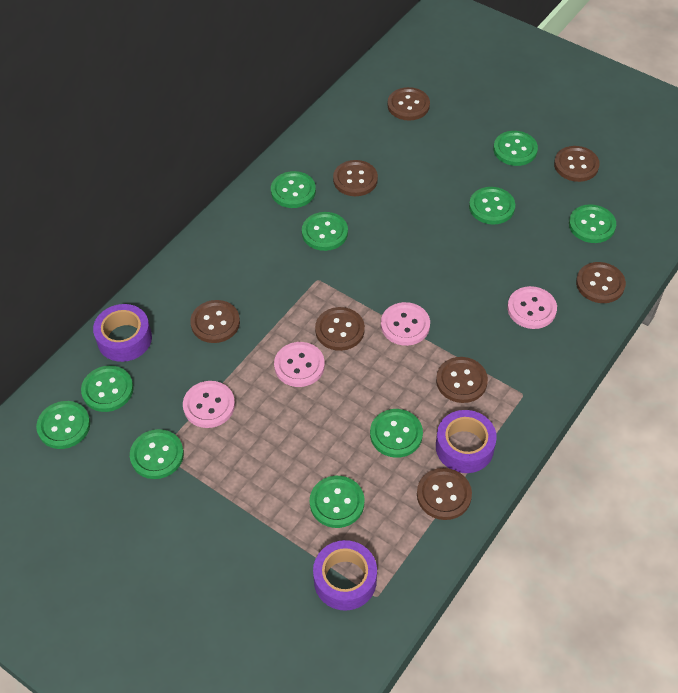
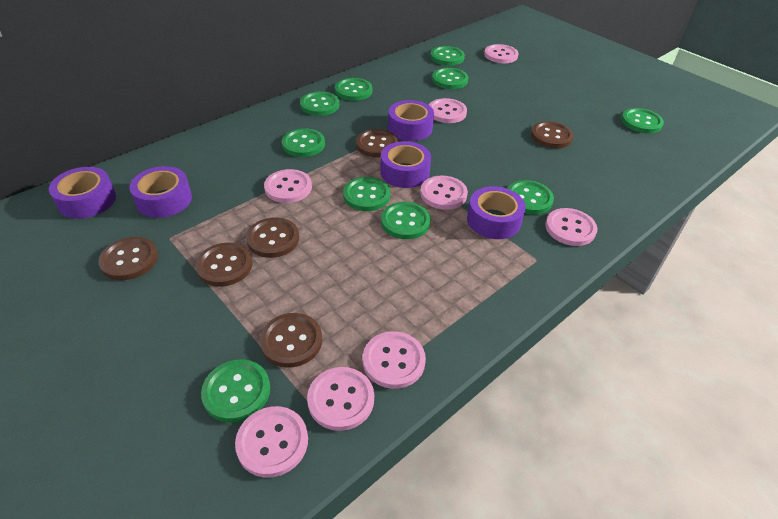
brown button: [190,300,240,343] [315,307,365,351] [333,160,378,196] [388,87,430,121] [417,468,472,520] [436,357,488,403] [554,146,600,182] [576,262,626,303] = 8 -> [98,237,158,280] [195,243,252,287] [246,217,299,258] [260,313,322,368] [356,129,398,158] [531,121,574,148] = 6
pink button: [183,381,235,428] [274,342,325,387] [381,302,430,346] [507,286,557,329] = 4 -> [235,406,308,478] [264,169,312,203] [307,367,374,431] [363,331,426,389] [420,176,468,210] [429,98,467,123] [484,44,518,63] [545,208,597,246] = 8
purple tape: [93,304,152,362] [313,540,377,610] [436,410,497,473] = 3 -> [49,167,116,219] [129,166,192,218] [380,141,431,188] [388,100,434,141] [467,186,526,239] = 5

